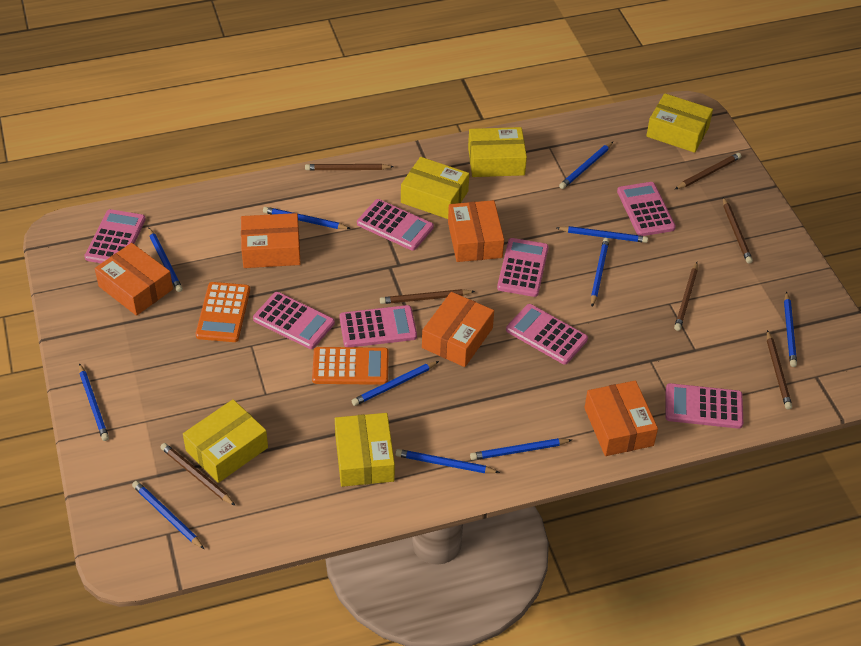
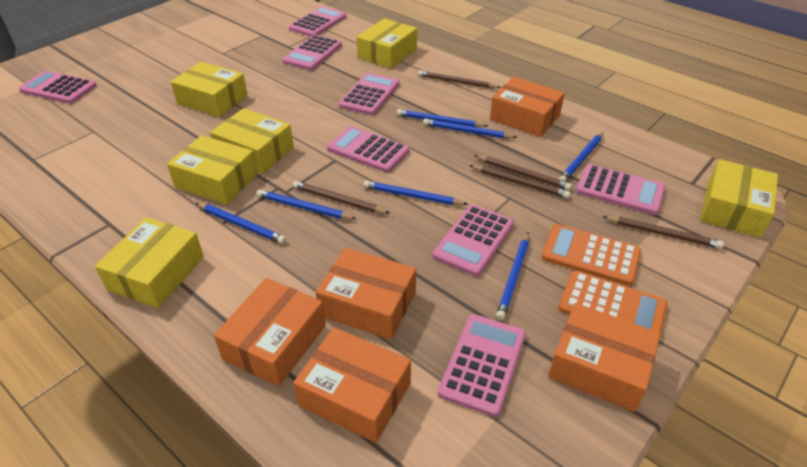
blue pencil: [79,363,109,441] [132,481,204,549] [148,227,183,292] [263,207,351,229] [352,361,439,406] [395,449,500,473] [470,438,572,460] [557,226,648,243] [559,142,613,189] [591,238,609,307] [784,291,797,367] = 11 -> [196,203,286,244] [256,189,356,220] [363,180,468,205] [396,109,487,127] [423,118,517,139] [496,233,529,321] [559,132,603,182] = 7
brown pencil: [160,443,236,506] [305,164,394,170] [380,289,475,304] [674,262,698,331] [675,153,741,189] [723,197,753,264] [767,330,792,410] = 7 -> [293,181,390,214] [418,70,501,89] [469,165,571,199] [474,155,572,191] [602,216,724,249] = 5
yellow box: [183,399,268,483] [335,413,395,487] [401,157,469,219] [468,127,527,177] [646,93,713,153] = 5 -> [95,217,204,308] [167,135,258,205] [171,62,248,117] [210,108,294,174] [356,18,417,69] [700,159,778,238] = 6

